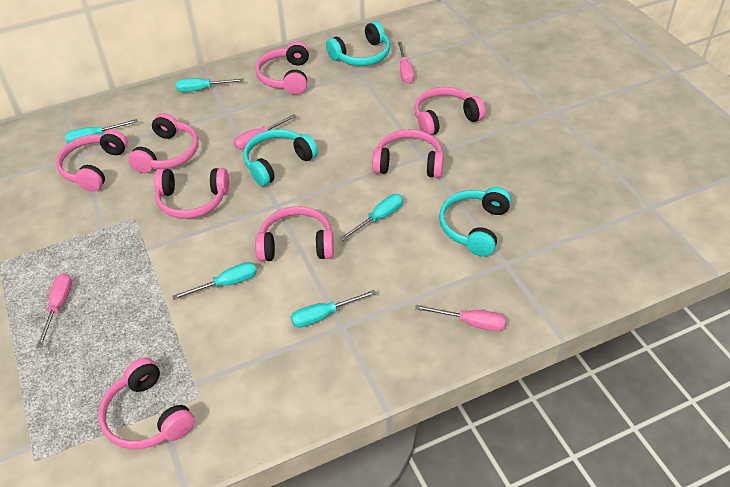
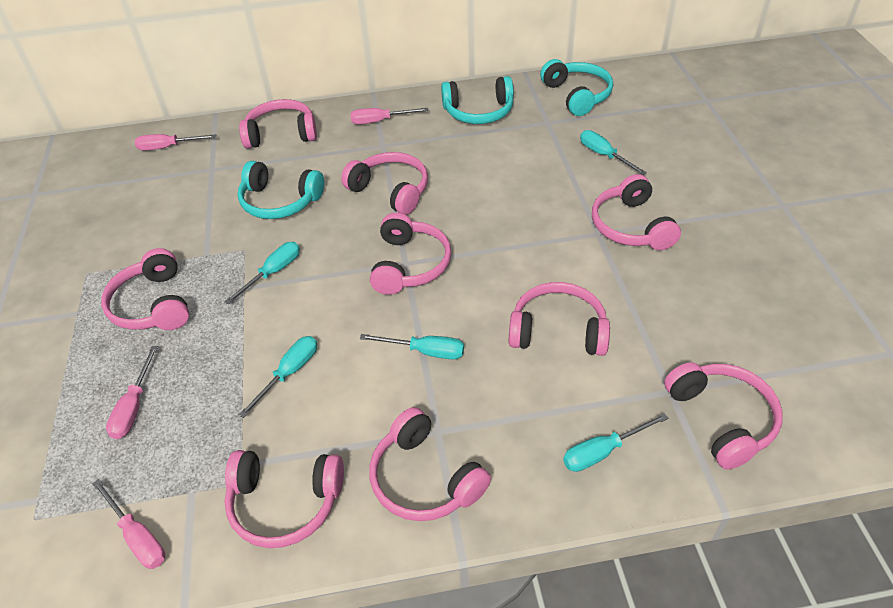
pink headphones: [56,129,128,192] [98,358,195,449] [128,113,199,173] [154,168,229,219] [255,206,334,262] [256,41,309,95] [372,129,444,178] [414,87,485,135] = 8 -> [101,248,189,330] [224,450,344,548] [239,99,317,149] [341,152,428,215] [369,407,491,521] [370,213,451,295] [509,282,610,356] [592,174,681,250] [664,362,783,470] = 9

